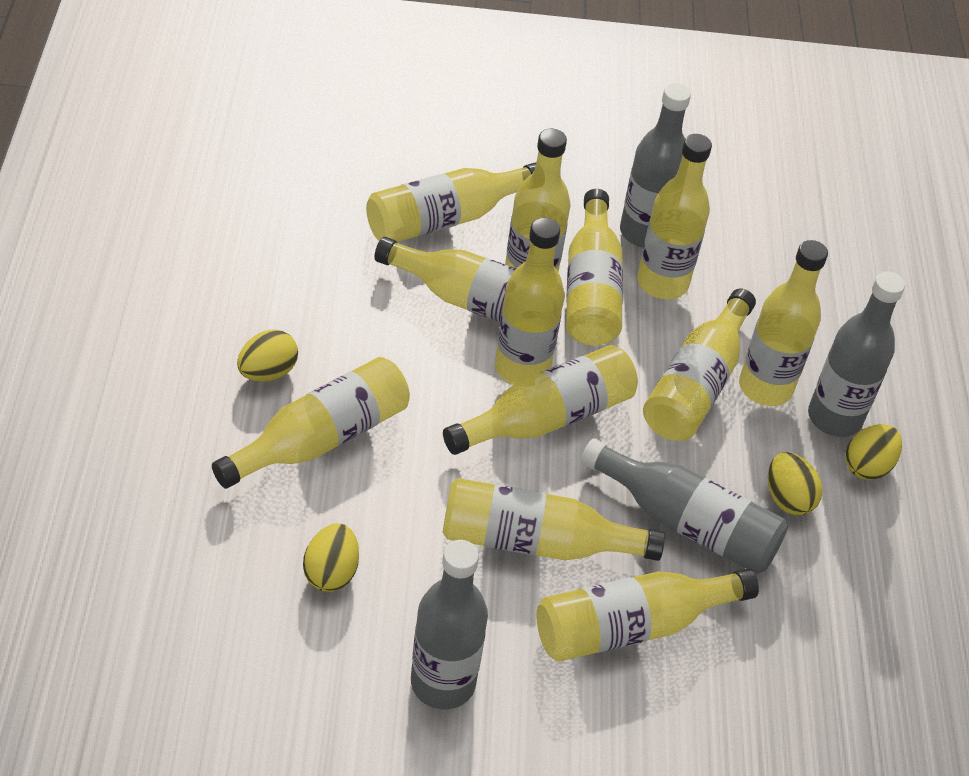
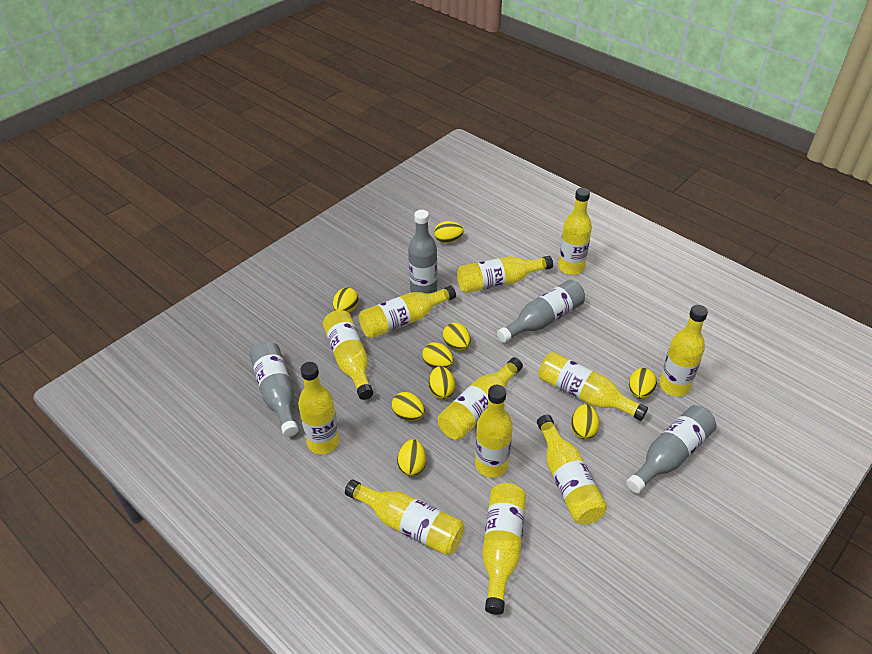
yellow egg: [237,330,298,382] [303,524,359,592] [768,452,822,515] [845,424,902,480] = 4 -> [333,287,359,313] [392,392,425,421] [397,439,426,476] [422,342,454,369] [429,366,455,399] [434,221,464,243] [443,323,471,350] [571,404,599,439] [629,368,657,399] = 9

